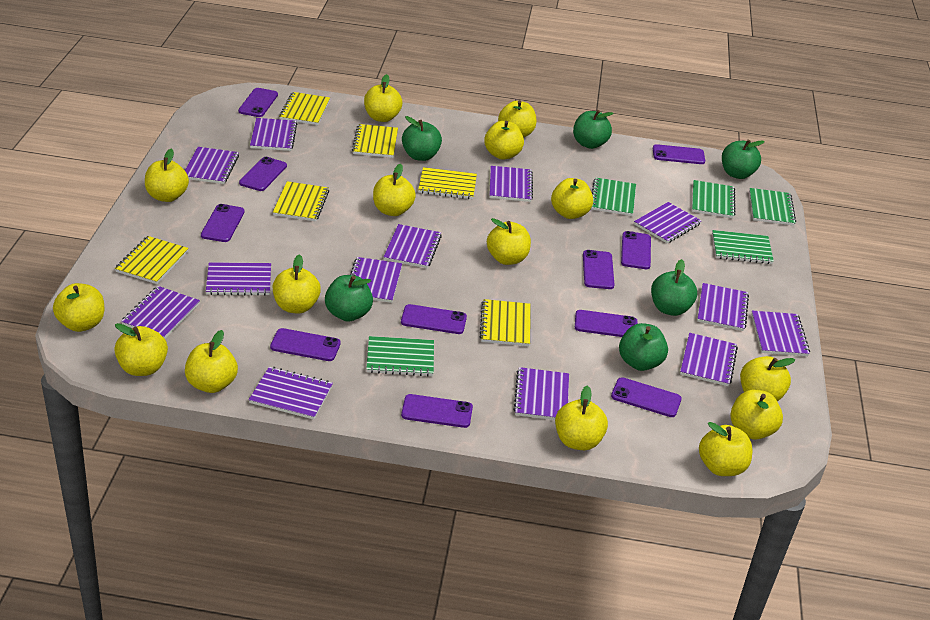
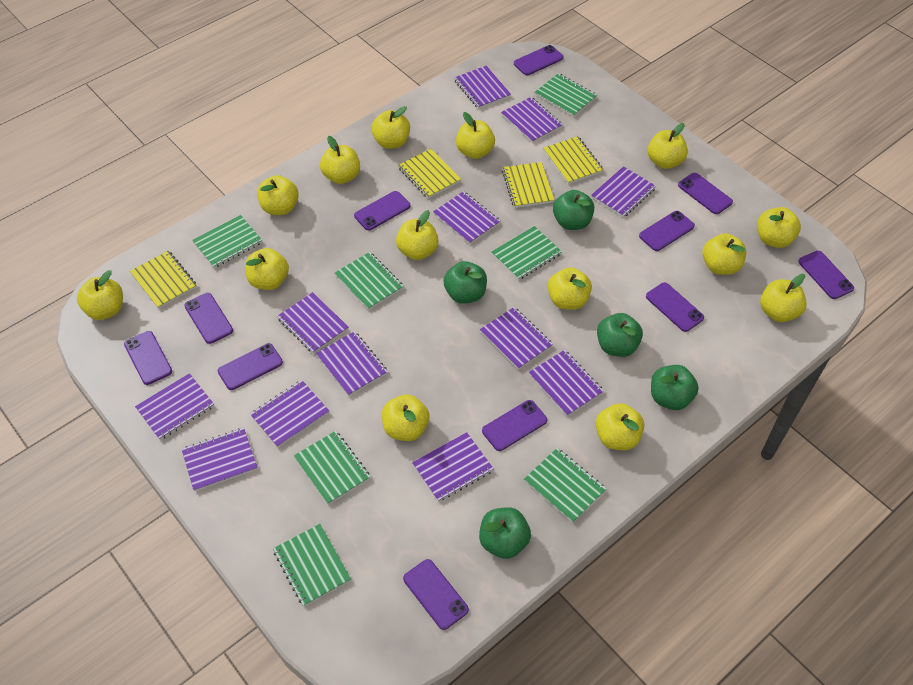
green apple: [325,275,373,322] [402,116,442,161] [573,110,614,149] [619,323,668,371] [651,259,697,316] [722,140,765,179] = 6 -> [443,261,487,304] [479,507,531,559] [553,190,594,230] [597,313,643,357] [651,365,699,410] = 5
green notebook: [366,336,434,376] [591,177,636,216] [692,180,735,218] [712,230,774,264] [749,188,796,226] = 5 -> [192,215,262,268] [273,524,351,606] [294,431,370,505] [335,252,404,310] [491,226,562,280] [524,448,606,523] [535,73,597,117] = 7
purple notebook: [121,286,200,339] [185,147,239,184] [206,262,271,296] [249,367,333,420] [250,118,297,151] [350,257,402,303] [384,224,442,268] [490,166,533,202] [513,367,569,420] [634,202,701,243] [680,333,738,386] [697,283,749,331] [751,311,810,356] = 13 -> [135,373,214,440] [181,428,258,491] [250,380,329,447] [277,292,349,354] [316,331,388,396] [412,432,494,502] [433,191,500,244] [454,66,511,109] [480,307,553,370] [501,97,563,143] [528,350,604,416] [591,166,656,218] = 12
yellow apple: [53,283,104,332] [114,323,168,376] [145,148,189,202] [185,330,238,393] [273,254,321,313] [364,74,402,122] [373,164,416,216] [484,121,524,160] [487,218,531,265] [498,100,537,138] [551,178,593,219] [555,385,608,450] [699,422,752,476] [730,390,783,440] [740,356,795,402] = 15 -> [77,270,123,320] [245,248,289,290] [257,175,299,215] [320,136,360,184] [371,106,410,149] [382,395,430,441] [396,210,439,260] [456,112,495,159] [548,267,592,310] [595,403,644,450] [647,123,688,169] [702,233,746,275] [757,207,801,248] [760,274,807,322] = 14
yellow notebook: [115,236,189,284] [273,181,329,222] [279,92,330,125] [352,124,398,158] [418,167,477,199] [479,299,531,346] = 6 -> [130,251,197,309] [398,149,461,198] [502,162,554,208] [543,136,604,184] = 4

